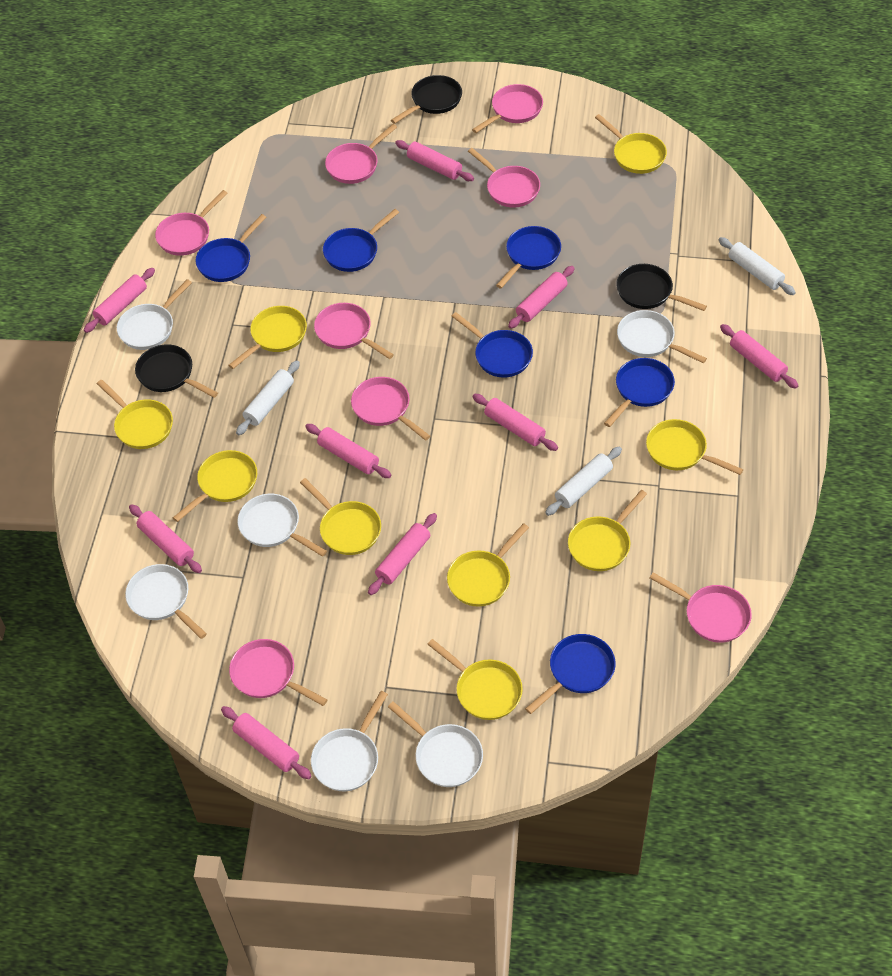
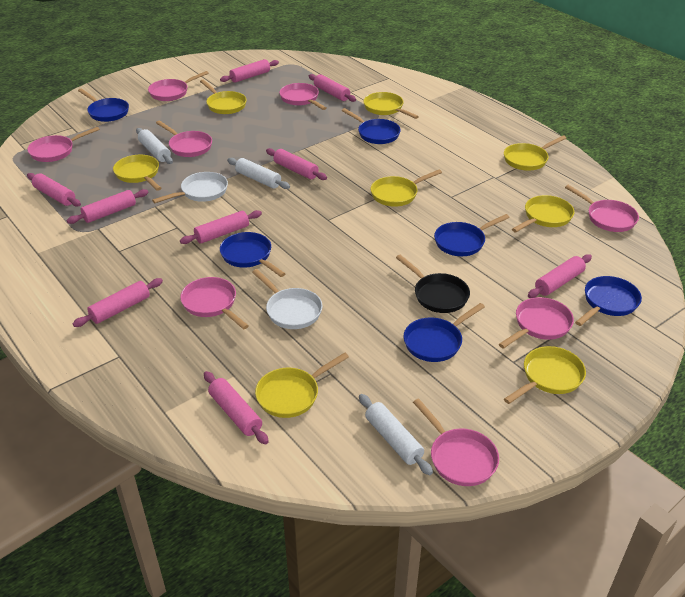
black pan: [135,344,218,398] [391,75,462,124] [616,264,707,311] = 3 -> [396,255,470,313] = 1
white pan: [117,279,192,350] [125,564,207,639] [237,494,327,557] [311,691,388,791] [388,701,483,787] [617,310,707,363] = 6 -> [152,172,228,203] [252,269,323,329] = 2
yellow pan: [97,380,173,449] [173,450,257,522] [228,306,307,369] [300,478,381,555] [427,639,523,720] [447,523,529,607] [568,490,647,571] [595,114,667,174] [646,419,743,475] = 9 -> [113,155,162,191] [200,80,247,114] [255,353,349,418] [363,92,419,119] [371,169,442,207] [504,135,566,171] [504,346,586,404] [512,195,574,232] = 8

